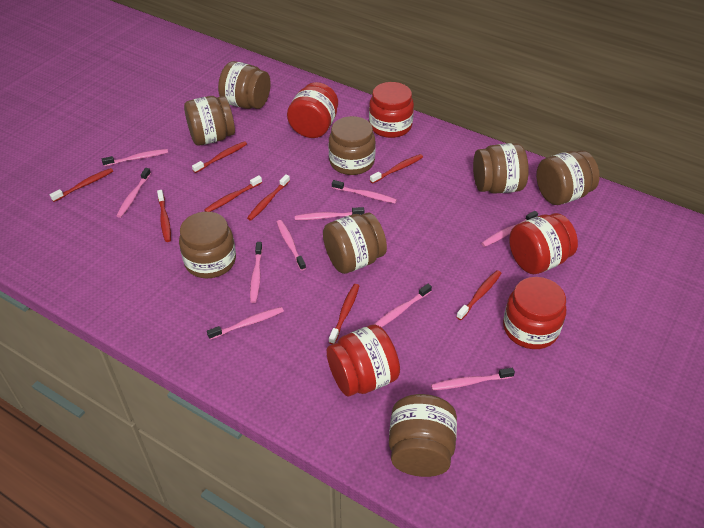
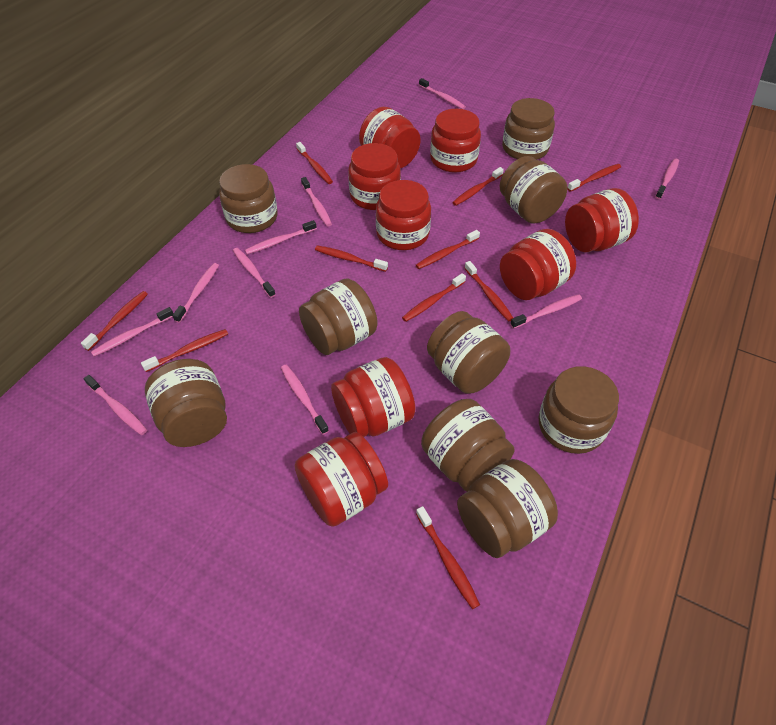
brown jar: [179,212,236,278] [184,96,235,146] [218,61,271,109] [323,212,387,274] [328,116,376,175] [389,394,457,477] [473,143,529,194] [536,150,600,205] = 8 -> [145,359,227,447] [219,164,278,233] [299,279,378,355] [421,399,515,492] [427,311,510,394] [457,459,558,558] [500,156,568,224] [502,98,555,160] [538,366,619,454] = 9
red jar: [287,82,338,138] [327,324,400,397] [369,82,414,138] [503,277,566,349] [509,213,578,274] = 5 -> [295,432,388,527] [331,357,415,437] [348,143,401,210] [359,107,421,168] [376,180,431,250] [430,109,481,173] [500,229,576,300] [565,188,639,252] = 8
red toothbrush: [50,168,113,202] [157,190,171,242] [192,141,247,173] [204,175,262,212] [247,174,290,221] [329,284,359,344] [370,154,423,184] [456,270,501,320] = 8 -> [81,291,148,351] [141,329,228,372] [296,142,333,184] [315,245,388,272] [402,273,466,322] [416,230,480,269] [416,506,480,609] [452,167,504,206] [465,261,513,321] [567,164,621,192] = 10

